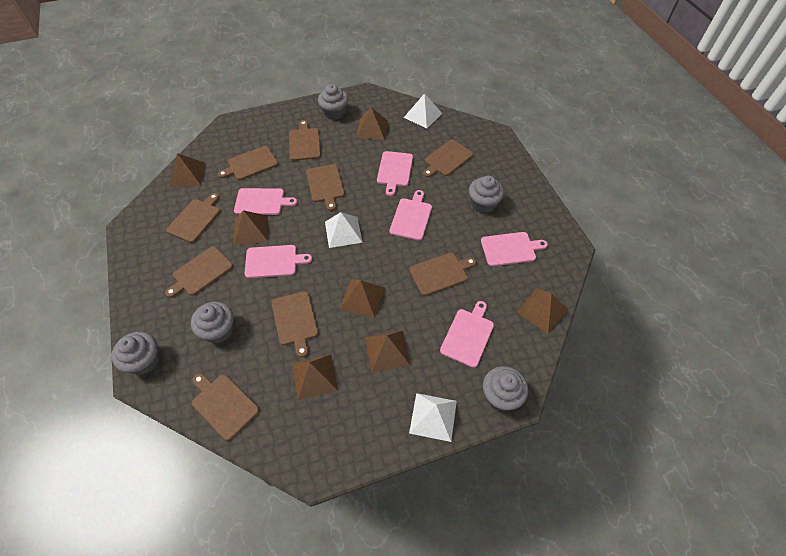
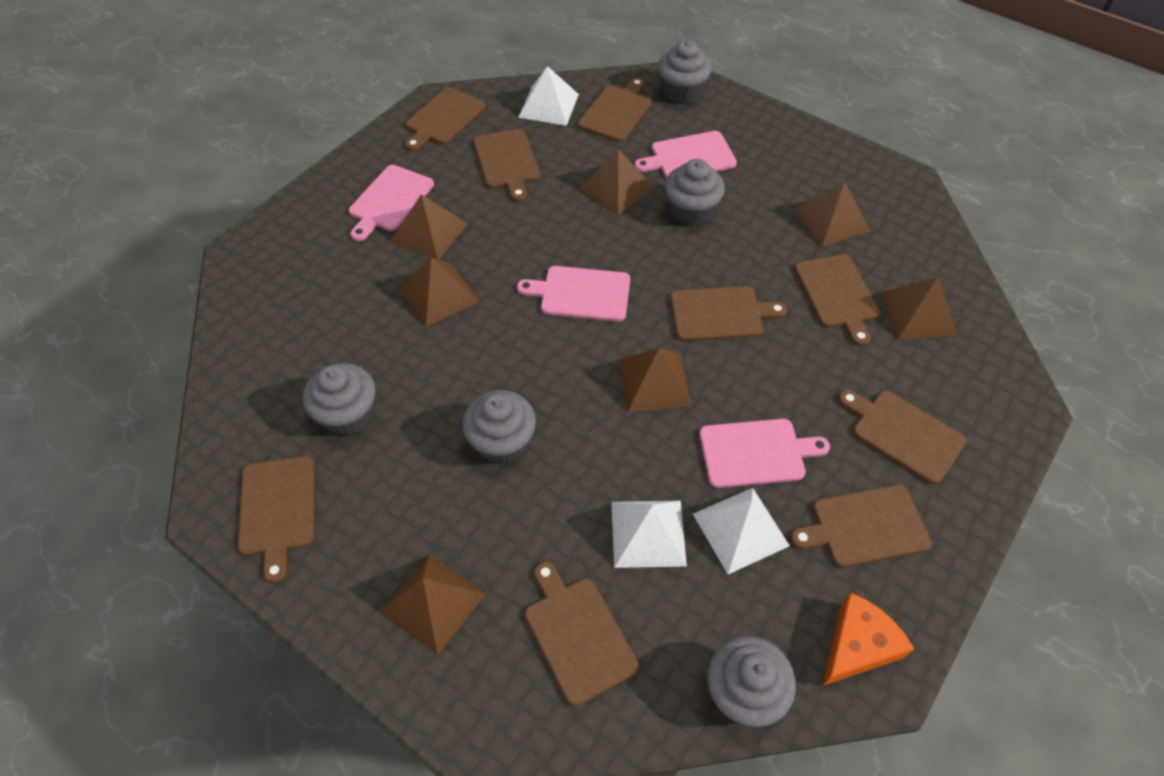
orange cheese: none = 0 -> [822,592,914,686] = 1
pink cutting board: [234,188,297,215] [245,245,312,278] [377,151,413,196] [389,190,432,240] [440,301,494,368] [481,232,548,266] = 6 -> [349,165,434,241] [517,266,630,321] [635,131,737,178] [699,419,830,488] = 4

